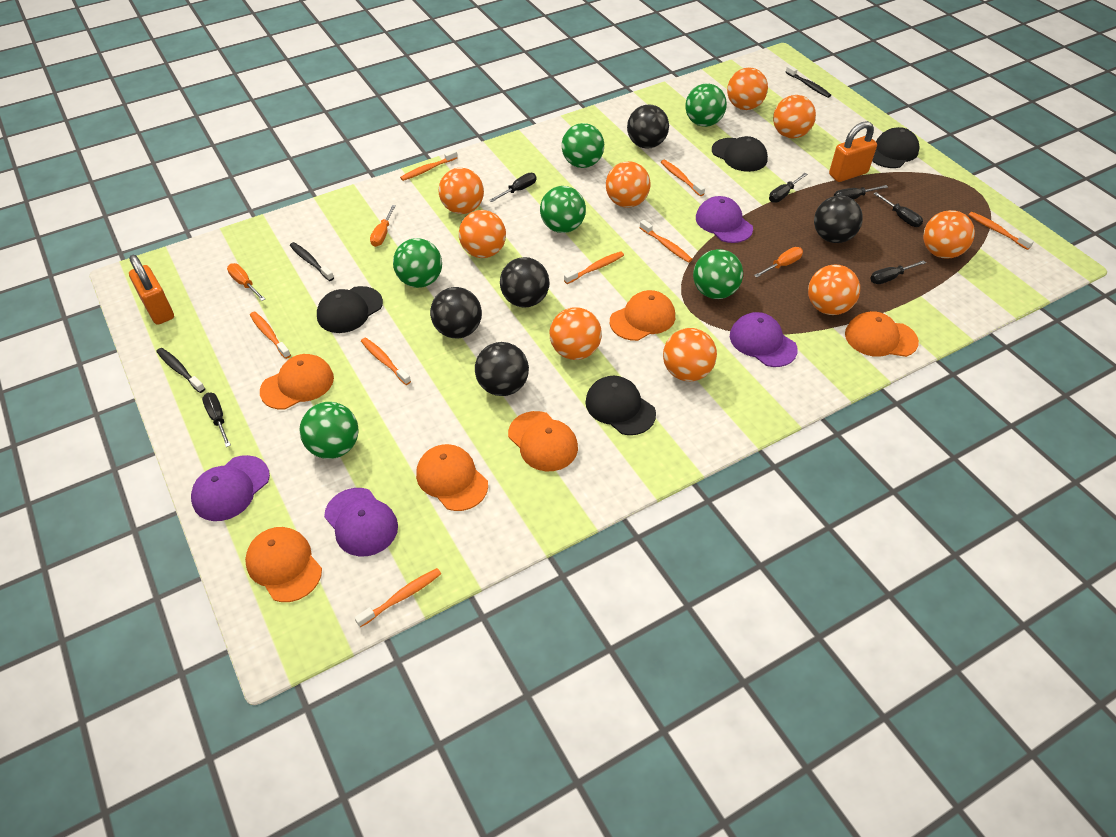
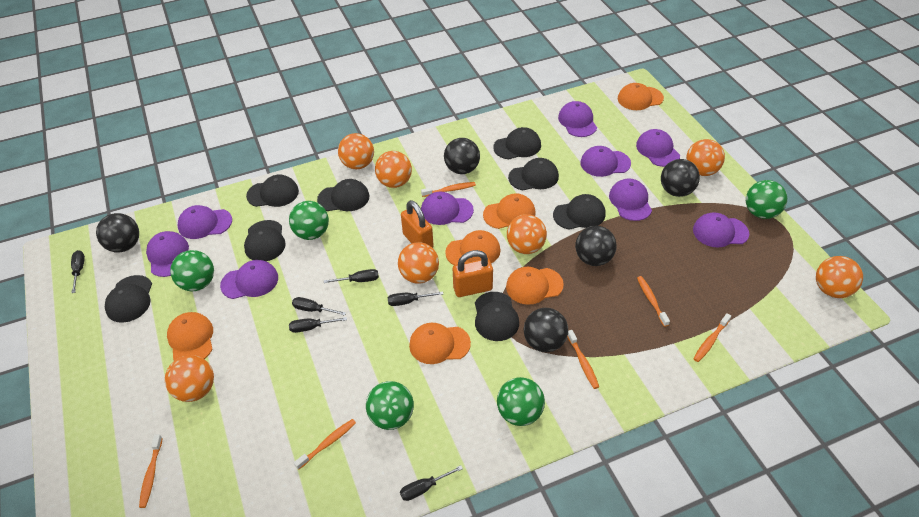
black cap: [317,286,383,333] [585,376,656,435] [712,136,768,172] [872,127,920,168] = 4 -> [105,275,152,323] [244,220,286,261] [246,175,299,207] [317,179,370,211] [475,292,519,341] [493,127,541,159] [508,158,559,190] [553,194,605,230] = 8
black toothbrush: [157,348,205,393] [290,242,334,281] [786,65,831,98] = 3 -> none = 0
green ball: [300,402,359,459] [393,238,442,288] [540,186,586,233] [562,123,604,168] [685,83,727,127] [693,249,743,299] = 6 -> [170,250,214,291] [289,201,329,240] [366,381,414,430] [497,377,545,426] [746,180,787,219] = 5
orange ball: [439,168,484,214] [459,210,506,258] [550,308,602,360] [606,161,651,208] [663,328,717,381] [727,67,768,110] [773,95,816,139] [808,265,860,315] [923,210,975,259] = 9 -> [165,355,214,402] [338,133,374,169] [375,151,412,188] [398,242,439,284] [507,214,547,254] [686,139,725,176] [816,256,863,298] = 7
orange screwdriver: [227,263,265,301] [370,205,396,247] [754,247,803,278] = 3 -> none = 0
orange toothbrush: [250,311,291,359] [354,568,441,627] [361,338,411,385] [400,150,457,181] [564,251,624,284] [640,220,692,263] [661,160,705,196] [969,212,1034,250] = 8 -> [139,434,163,508] [294,419,356,470] [421,182,476,197] [567,330,599,389] [637,276,670,327] [693,313,731,362] = 6
purple cap: [191,455,270,521] [324,488,398,556] [696,196,753,243] [730,312,798,367] = 4 -> [146,231,189,277] [178,205,232,239] [220,260,278,299] [421,192,474,225] [558,101,597,137] [580,146,631,177] [609,178,652,221] [636,129,680,167] [693,212,749,247] = 9

